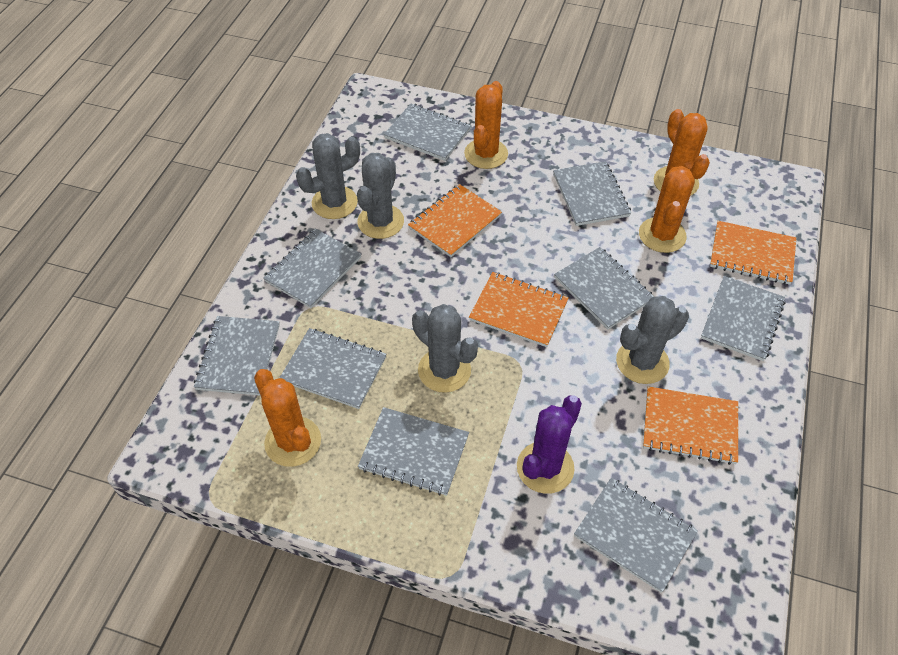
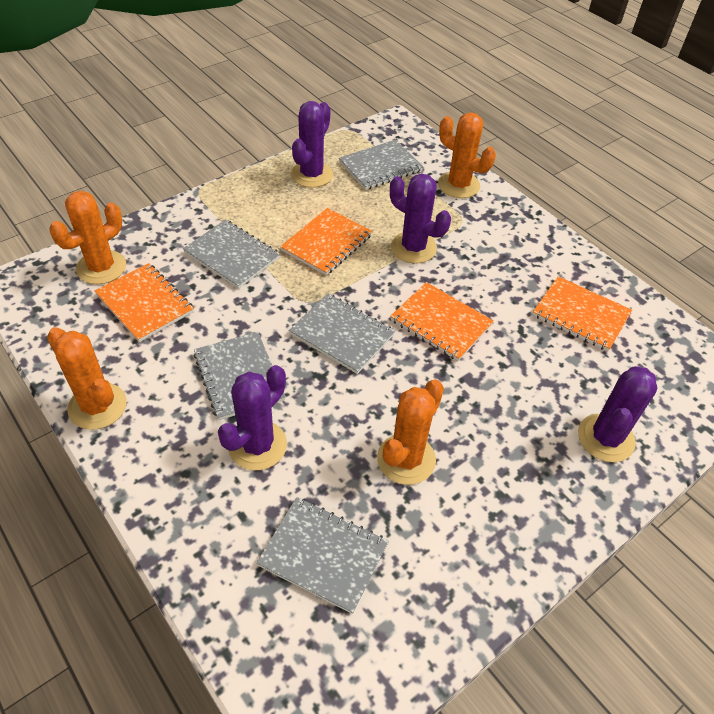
grey cactus: [296,133,360,219] [357,153,404,239] [412,304,478,393] [616,296,689,384] = 4 -> none = 0
grey notebook: [194,316,280,396] [263,229,361,308] [280,328,386,409] [358,407,469,496] [384,104,471,161] [553,161,631,226] [554,247,654,330] [574,478,698,593] [701,276,785,361] = 9 -> [183,220,280,289] [193,332,286,420] [256,497,389,614] [289,293,395,374] [339,140,423,190] = 5
purple cactus: [517,395,582,494] = 1 -> [218,365,287,470] [291,101,333,188] [390,173,451,263] [578,366,657,462] = 4

